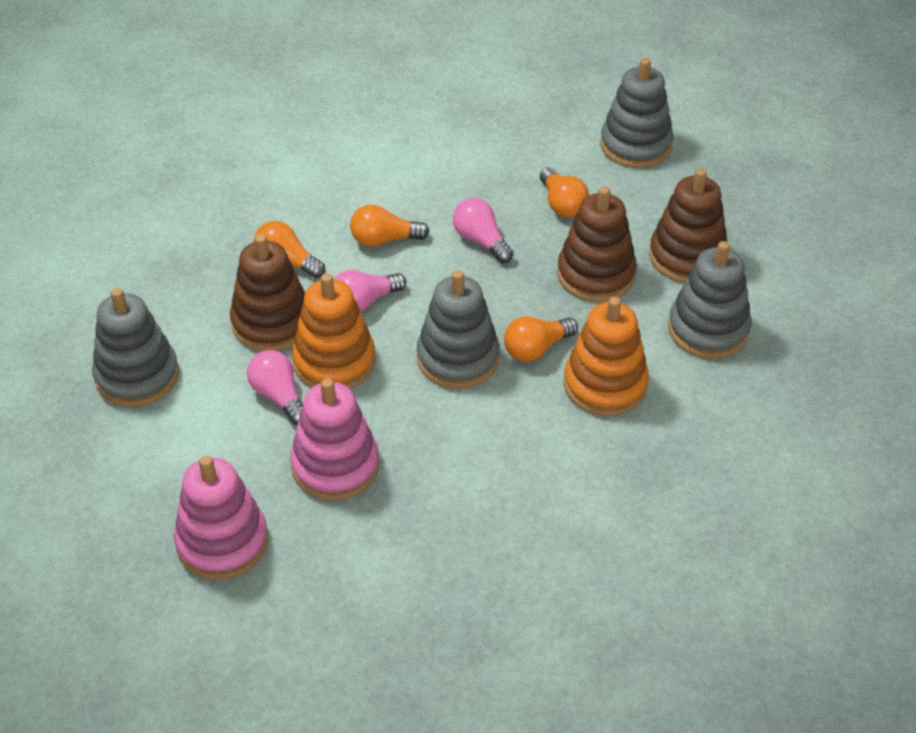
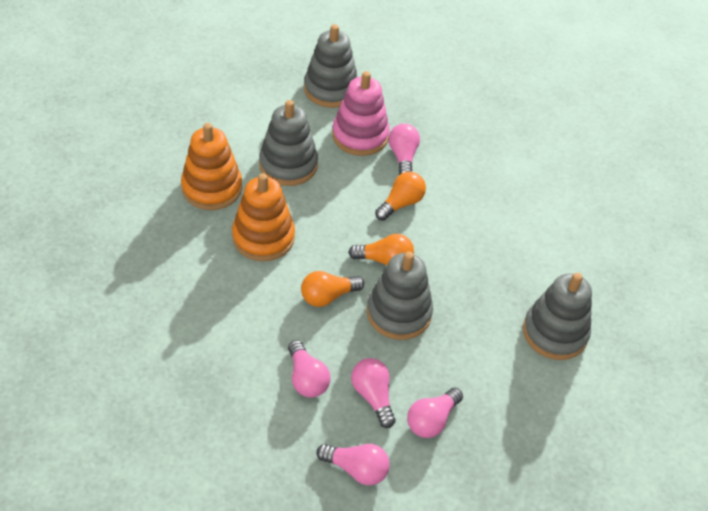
brown stacking toy: [230,234,305,351] [558,186,637,302] [649,168,728,283] = 3 -> none = 0
orange light bulb: [254,221,325,278] [350,205,430,247] [504,317,578,362] [540,167,589,218] = 4 -> [301,271,364,307] [348,234,414,265] [375,172,426,221] = 3
pink light bulb: [247,350,303,425] [334,270,406,312] [453,198,513,263] = 3 -> [288,340,330,398] [316,444,390,485] [351,358,395,428] [389,123,420,175] [407,387,463,438] = 5
pink stacking toy: [174,456,268,580] [290,378,379,500] = 2 -> [332,71,390,156] = 1

